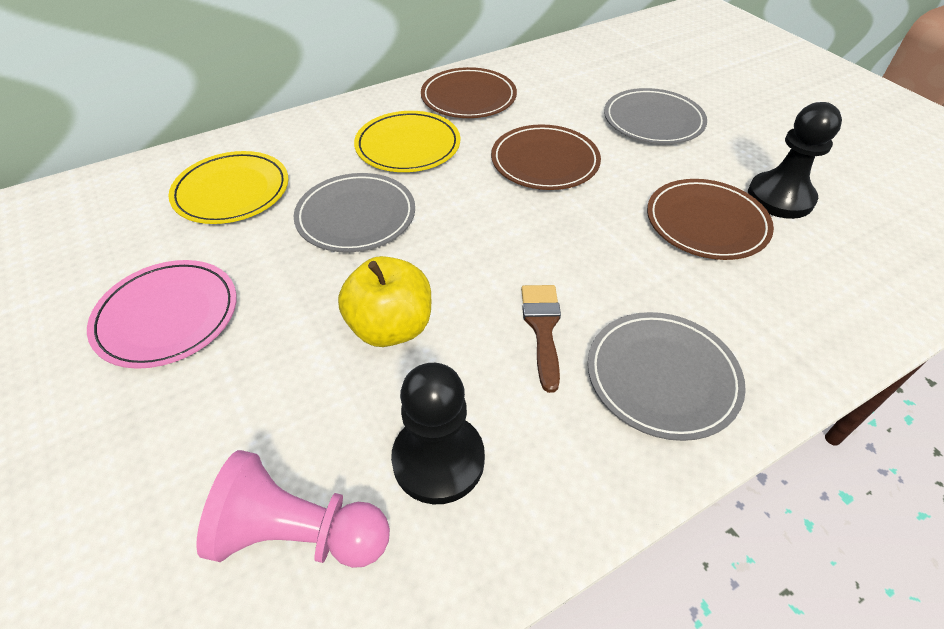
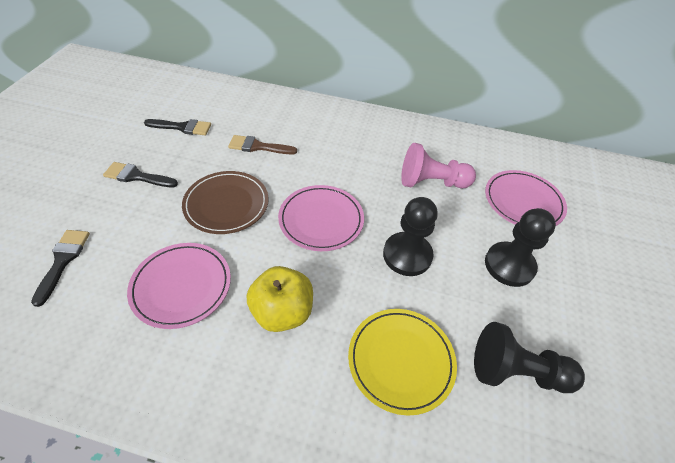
black brush: none = 0 -> [31,230,90,307] [103,162,178,187] [144,119,211,135] = 3
black pawn: [391,363,485,504] [748,102,842,219] = 2 -> [383,197,438,276] [474,322,585,393] [485,208,556,287] = 3
brown plate: [421,67,517,118] [491,124,601,190] [647,179,774,260] = 3 -> [182,171,269,234] = 1
grey plate: [294,173,415,252] [588,312,746,441] [604,88,707,144] = 3 -> none = 0
pink plate: [87,260,237,369] = 1 -> [127,243,231,329] [278,185,364,251] [485,170,567,226] = 3
yellow plate: [168,151,288,224] [354,111,460,172] = 2 -> [348,309,457,416] = 1

